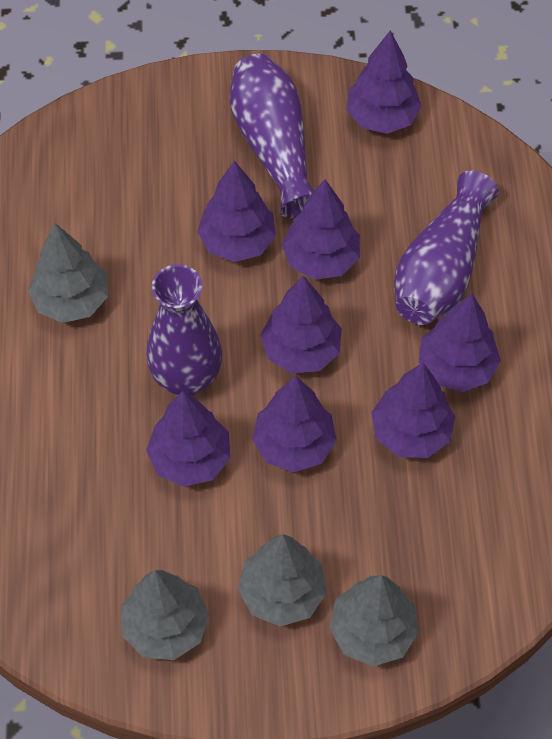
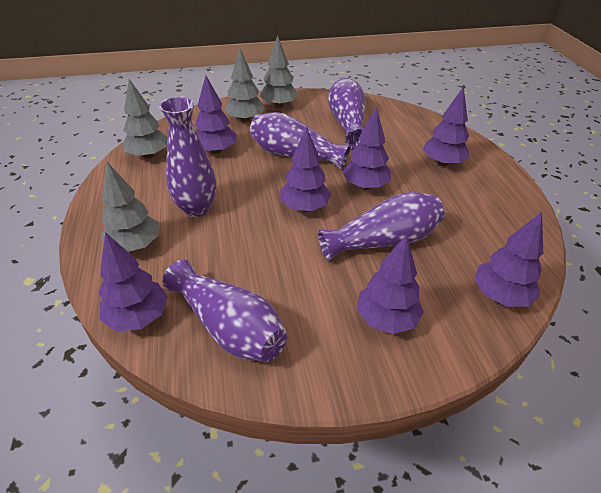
purple tree: [146,391,231,487] [197,160,276,262] [252,376,337,472] [260,275,342,373] [282,179,360,280] [346,30,422,134] [371,363,455,458] [418,294,501,392] = 8 -> [99,232,168,332] [195,75,236,154] [280,127,331,212] [343,107,391,190] [357,235,424,334] [423,86,469,166] [474,212,543,307] = 7
purple vase: [146,264,222,396] [230,54,315,218] [394,171,499,325] = 3 -> [159,97,216,217] [163,259,287,362] [250,112,351,170] [318,192,445,261] [328,77,365,149] = 5

